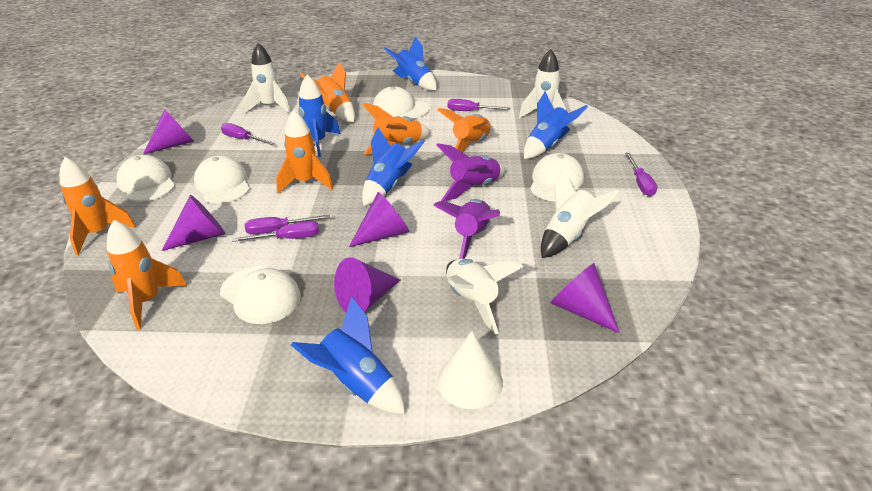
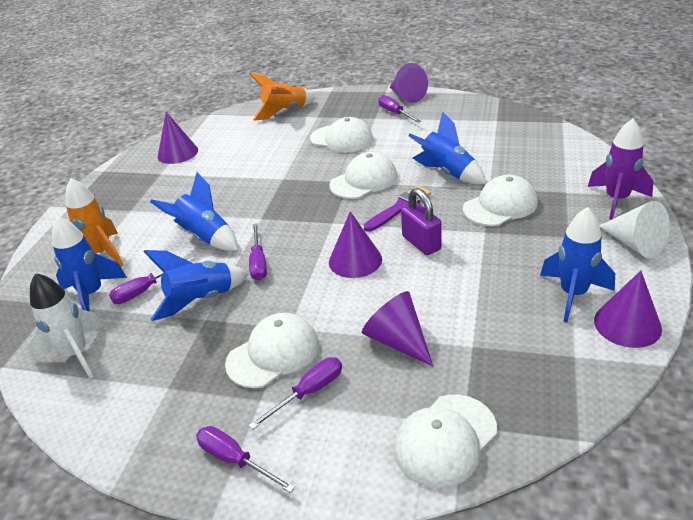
orange rocket: [60,157,136,255] [107,220,187,330] [276,110,333,194] [300,62,355,122] [362,103,431,155] [437,108,491,153] = 6 -> [66,178,123,267] [249,73,316,121] = 2
purple brush: none = 0 -> [364,186,431,232] = 1
purple padlock: none = 0 -> [401,188,442,255] = 1
purple rocket: [433,199,500,259] [436,143,505,201] = 2 -> [588,119,654,220] = 1
white rocket: [244,43,290,113] [446,259,523,335] [519,49,566,118] [541,169,619,258] = 4 -> [28,273,104,379] = 1

